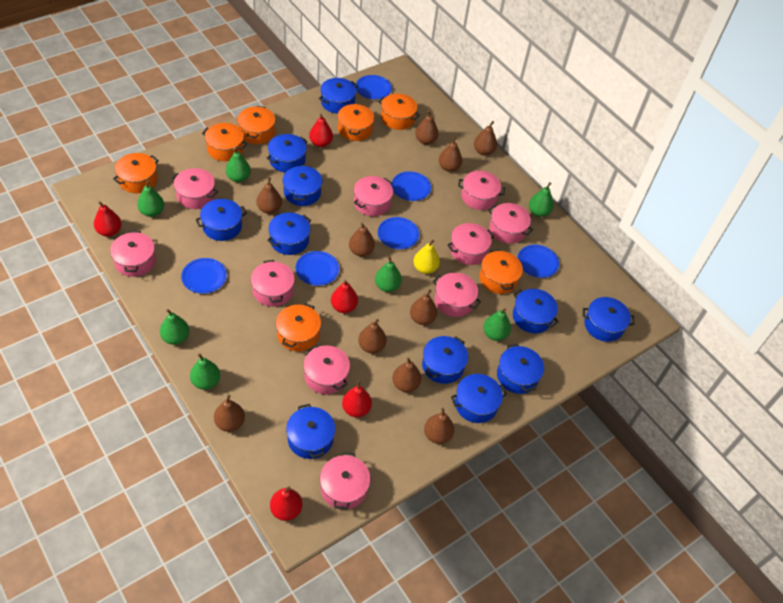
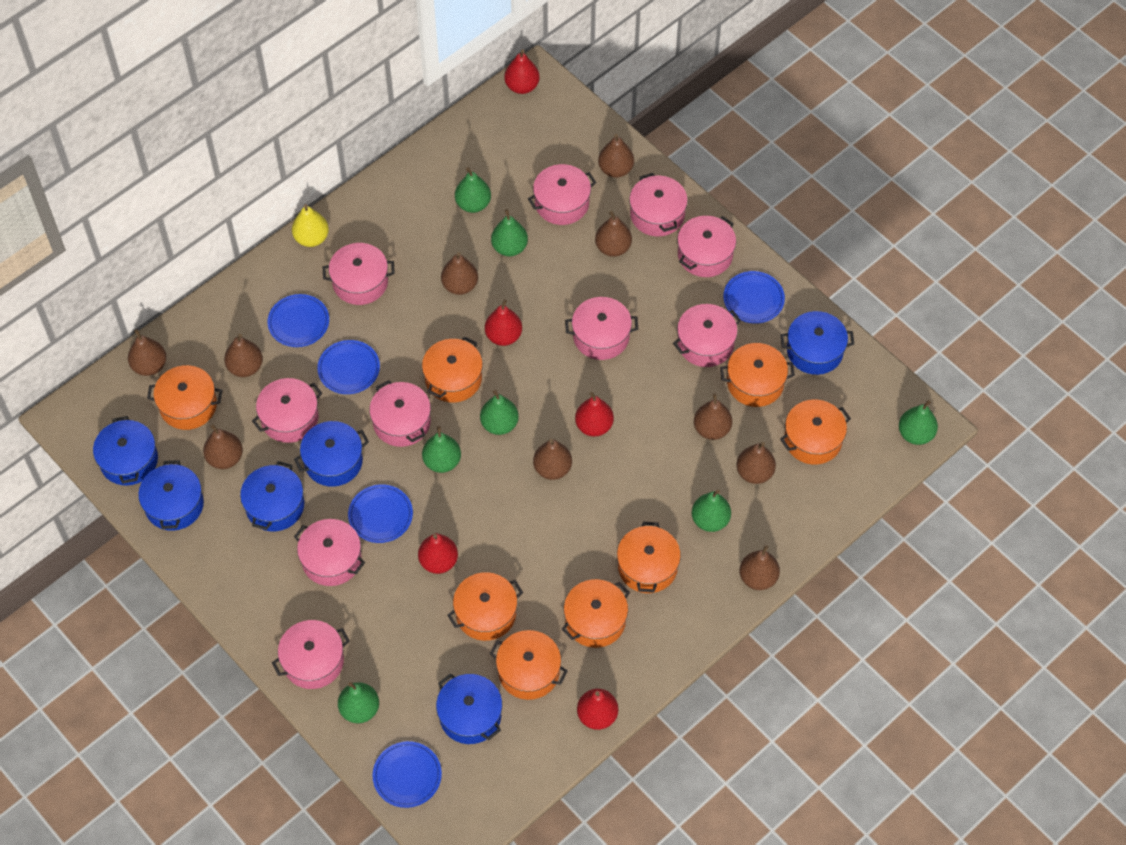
blue plate: [181,258,227,294] [295,251,339,286] [356,75,392,99] [378,217,419,249] [391,171,431,201] [518,245,559,278] = 6 -> [268,294,329,347] [317,340,380,394] [348,484,413,543] [372,741,442,808] [723,271,785,324] = 5
blue pot: [196,199,247,241] [267,134,308,173] [267,213,311,255] [283,165,322,206] [286,404,335,459] [319,78,358,114] [422,336,468,384] [451,374,507,423] [497,344,544,394] [513,289,559,333] [583,297,635,342] = 11 -> [93,416,158,485] [138,460,204,531] [240,461,304,531] [294,421,369,487] [436,673,502,744] [780,311,854,375] = 6
orange pot: [113,153,159,193] [202,123,247,161] [237,106,275,144] [276,303,321,352] [338,103,375,141] [378,94,420,130] [480,249,523,294] = 7 -> [147,365,222,430] [422,336,483,403] [447,572,523,641] [490,630,568,700] [562,579,630,648] [617,522,681,593] [720,343,795,407] [780,400,851,465] = 8

